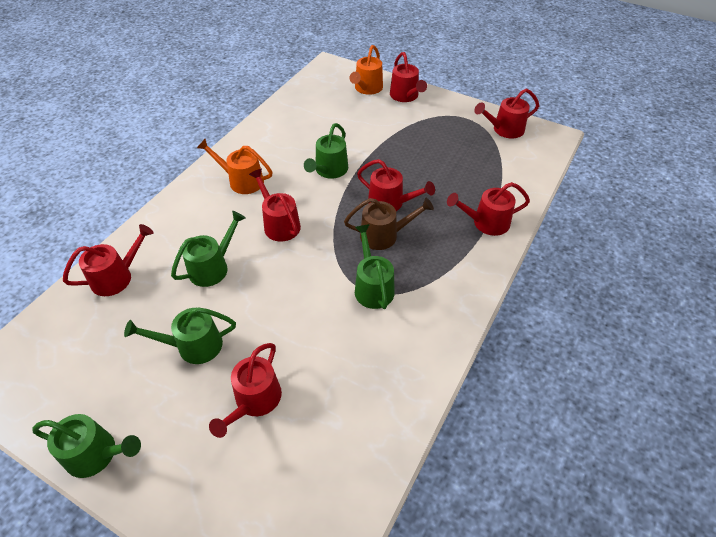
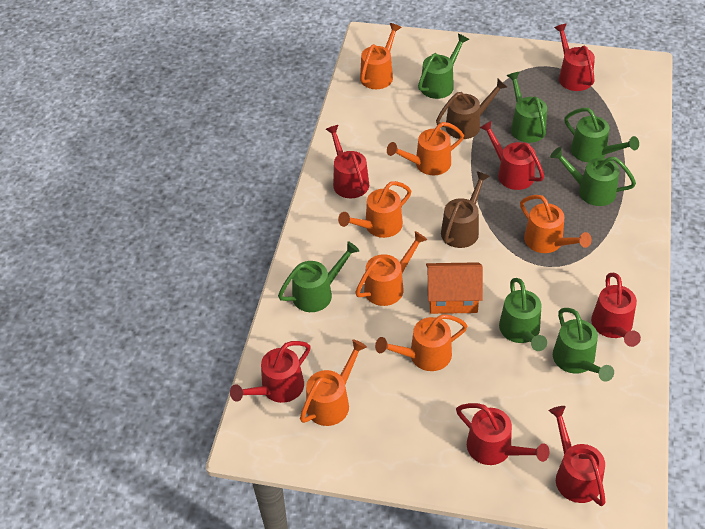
brown watering can: [344,197,434,250] = 1 -> [436,79,507,139] [441,171,490,248] = 2
green watering can: [32,414,141,478] [124,307,236,364] [171,211,246,287] [304,123,348,179] [355,224,395,309] = 5 -> [278,241,359,312] [418,34,469,99] [499,278,547,351] [507,72,547,143] [550,147,636,206] [553,308,614,382] [564,108,639,162] = 7
orange house: none = 0 -> [426,262,483,314] = 1
orange watering can: [197,139,273,194] [349,45,383,95] = 2 -> [300,339,367,426] [338,181,411,238] [355,231,427,306] [360,23,402,89] [375,314,468,371] [387,122,464,175] [520,195,592,253] = 7

